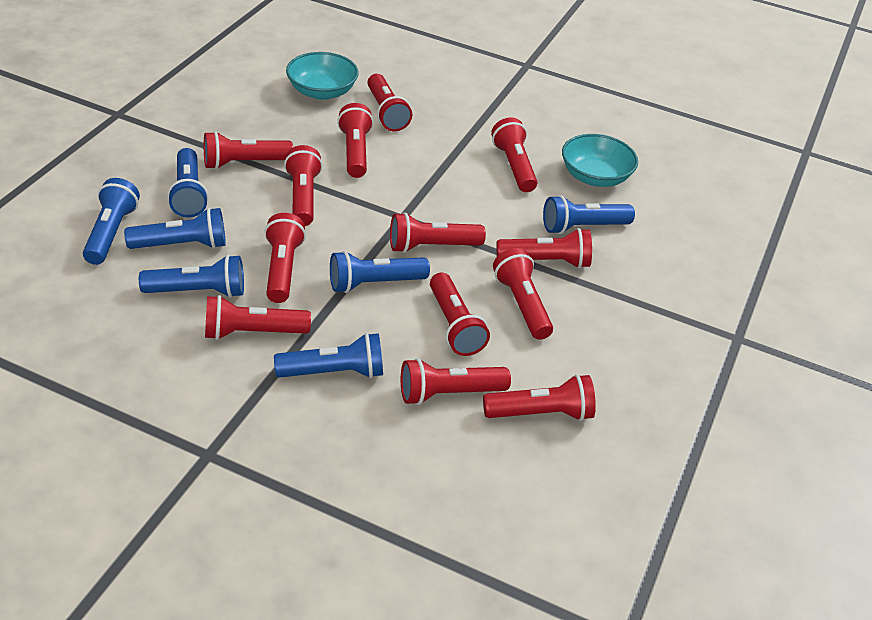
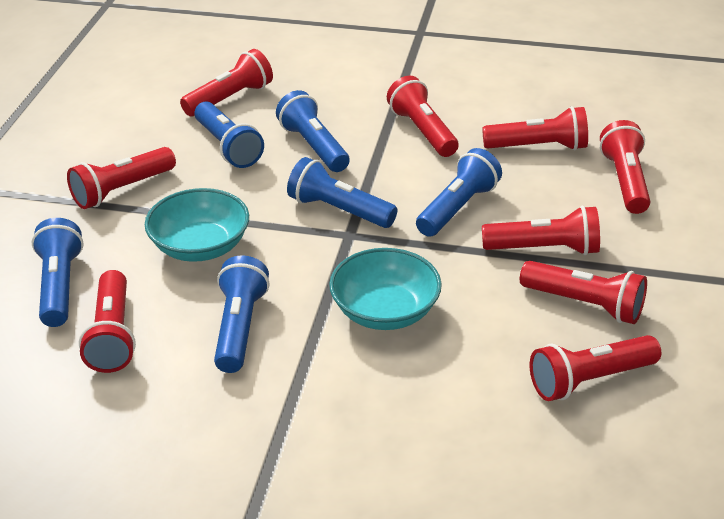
blue flashlight: [83,178,140,265] [124,208,226,249] [139,255,244,298] [167,148,208,218] [274,333,383,378] [330,251,430,293] [543,195,635,234] = 7 -> [32,218,83,327] [195,101,264,168] [214,255,269,373] [276,90,350,172] [287,157,397,228] [416,148,502,237] = 6
red flashlight: [204,131,293,169] [205,295,311,340] [264,213,306,303] [284,145,323,226] [337,103,373,178] [367,74,412,131] [390,212,486,253] [401,358,511,405] [430,273,490,356] [483,374,596,421] [491,117,537,192] [493,248,553,340] [497,228,592,268] = 13 -> [67,147,176,209] [79,270,136,373] [180,49,273,116] [387,76,458,157] [482,106,588,150] [482,206,600,255] [520,261,647,324] [530,335,661,401] [600,120,650,214] = 9

